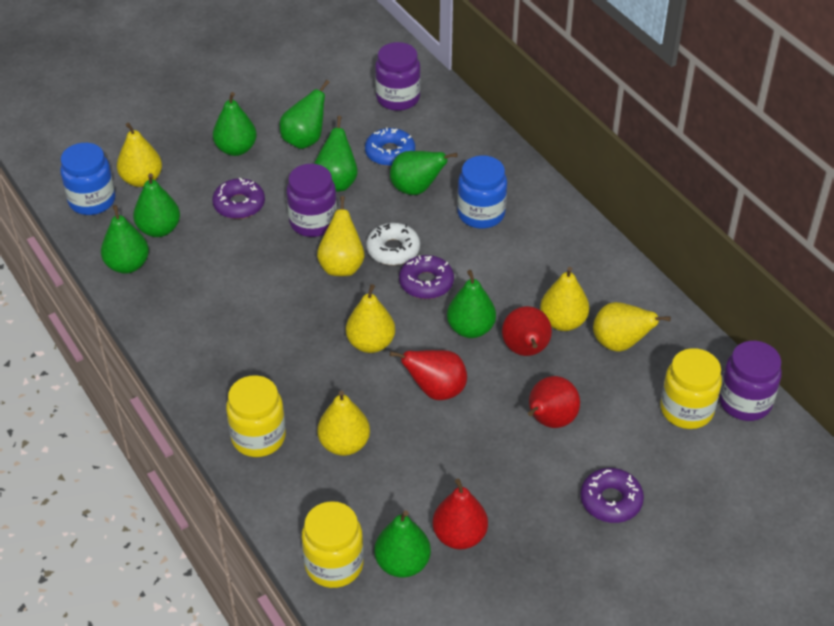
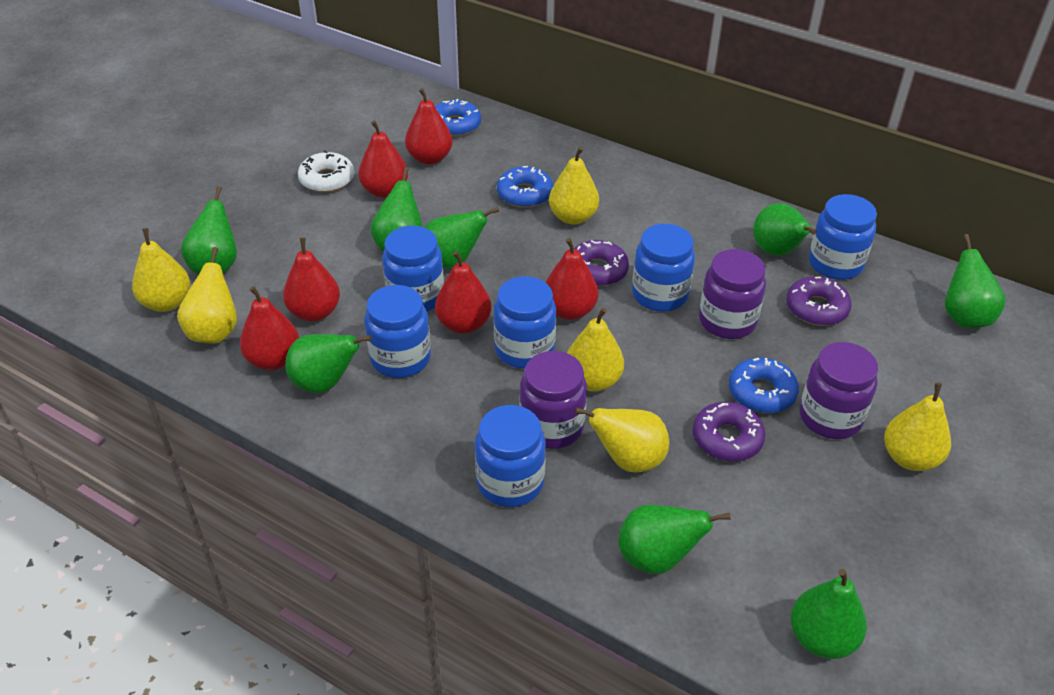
blue donut: [365,127,415,166] = 1 -> [435,99,481,137] [497,166,553,208] [729,358,799,413] = 3
blue jar: [60,143,115,215] [457,155,507,229] = 2 -> [365,285,431,378] [382,226,444,312] [475,405,546,507] [494,276,556,369] [632,224,695,312] [809,194,877,280] = 6
red pear: [390,350,467,400] [433,479,488,550] [502,306,552,356] [528,376,580,428] = 4 -> [240,286,299,370] [283,237,340,321] [359,120,408,198] [405,88,453,165] [435,251,491,334] [545,238,598,320] = 6
yellow jar: [226,375,286,457] [302,501,364,588] [660,348,722,429] = 3 -> none = 0

